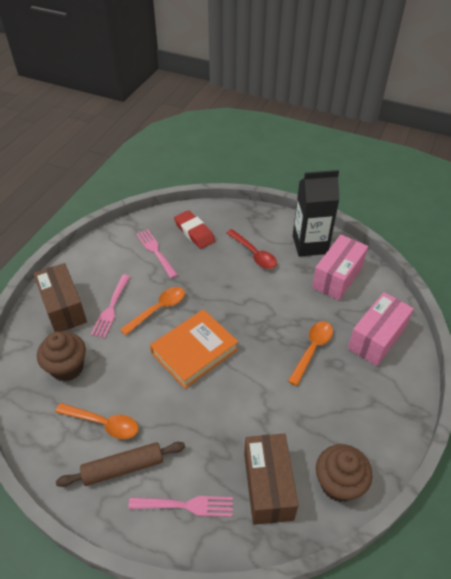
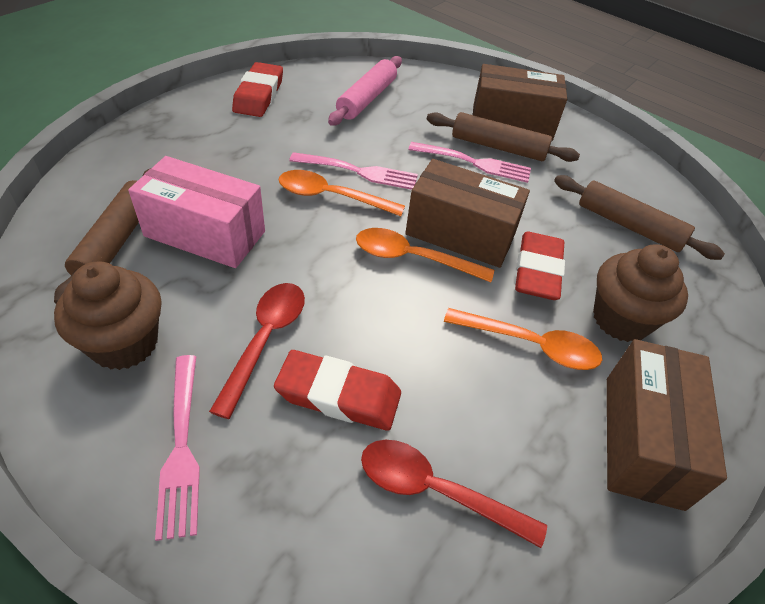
black carton: [293,170,340,257] = 1 -> none = 0
brown box: [33,263,87,332] [244,433,298,525] = 2 -> [405,159,530,268] [472,64,567,141] [607,339,727,511] = 3
brown rolling pin: [56,442,185,487] = 1 -> [54,168,151,304] [427,112,580,162] [554,175,725,260] = 3
orange book: [150,309,238,389] = 1 -> none = 0
pink box: [312,235,368,301] [348,292,414,366] = 2 -> [128,156,265,268] = 1
pink rolling pin: none = 0 -> [328,56,402,126] = 1
red eraser: [174,210,216,249] = 1 -> [232,62,283,117] [274,350,401,431] [515,232,565,300] = 3
red spoon: [226,229,277,269] = 1 -> [209,283,305,419] [361,440,547,548] = 2

